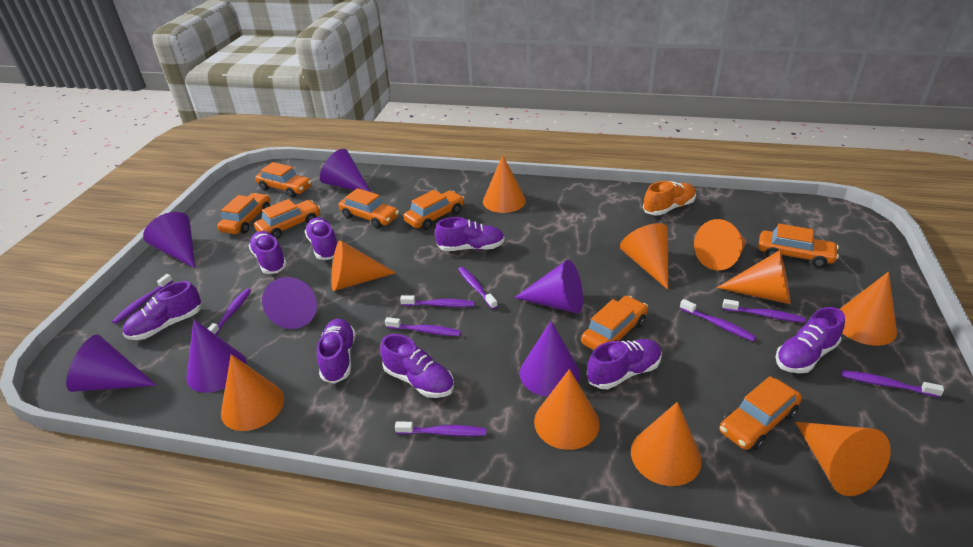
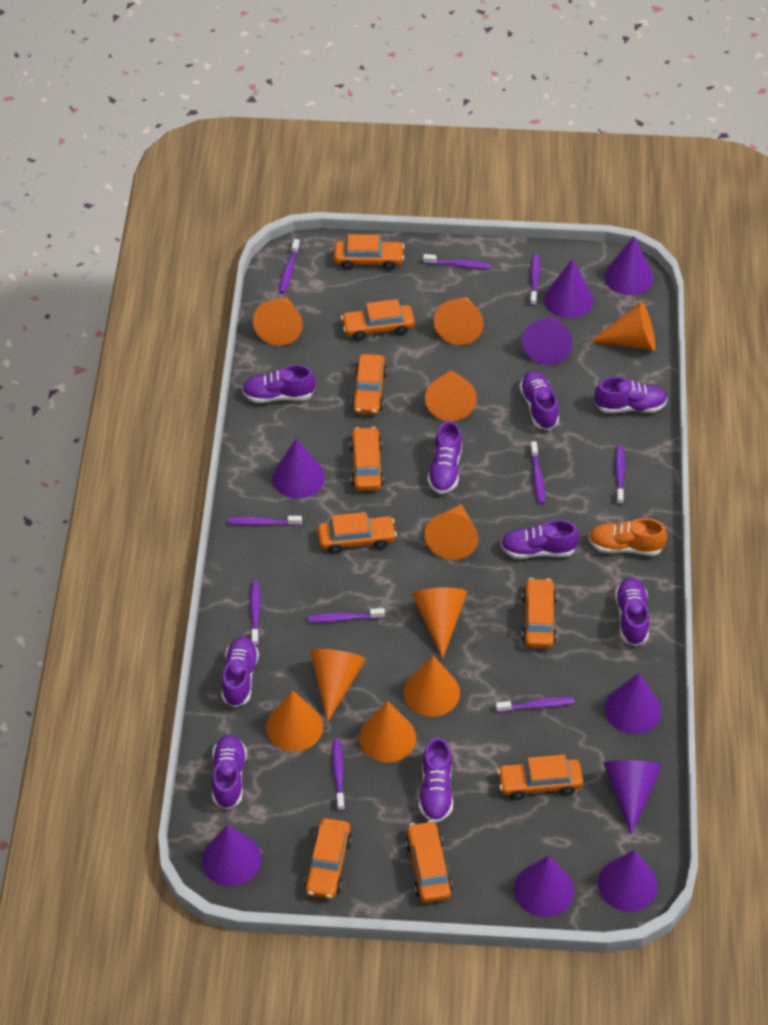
orange car: [217,193,270,234] [254,199,320,239] [255,162,312,197] [338,188,399,228] [403,190,464,230] [581,296,648,350] [719,376,802,450] [758,224,839,268] = 8 -> [304,818,352,899] [317,512,397,554] [334,234,405,270] [341,299,415,341] [350,427,384,491] [351,354,387,415] [405,820,452,903] [497,755,583,800] [522,578,557,648] = 9
purple cone: [66,334,157,392] [143,212,195,268] [186,319,247,393] [262,277,317,329] [320,149,371,192] [514,259,583,313] [520,321,580,397] = 7 -> [202,825,261,886] [272,438,325,499] [514,855,574,917] [522,316,573,365] [544,259,593,318] [598,850,658,912] [604,236,653,295] [604,673,661,734] [604,760,662,835] = 9
purple shoe: [123,281,202,340] [249,231,287,274] [305,217,337,260] [317,319,356,384] [380,334,454,398] [435,217,505,251] [587,339,662,389] [775,307,845,373] = 8 -> [212,734,247,809] [221,637,259,708] [242,365,315,403] [419,737,453,823] [427,421,462,494] [501,520,579,559] [519,371,559,430] [595,377,668,413] [615,577,649,646] = 9
purple toothbrush: [112,274,173,324] [208,288,251,335] [385,317,461,336] [395,421,487,436] [400,295,474,307] [458,267,498,309] [680,299,756,341] [722,299,806,323] [841,370,944,397] = 9 -> [228,516,302,526] [250,581,261,646] [279,239,300,293] [308,608,385,622] [332,739,345,811] [423,254,491,269] [496,697,574,712] [530,254,540,306] [530,441,545,504] [615,445,625,505] = 10

